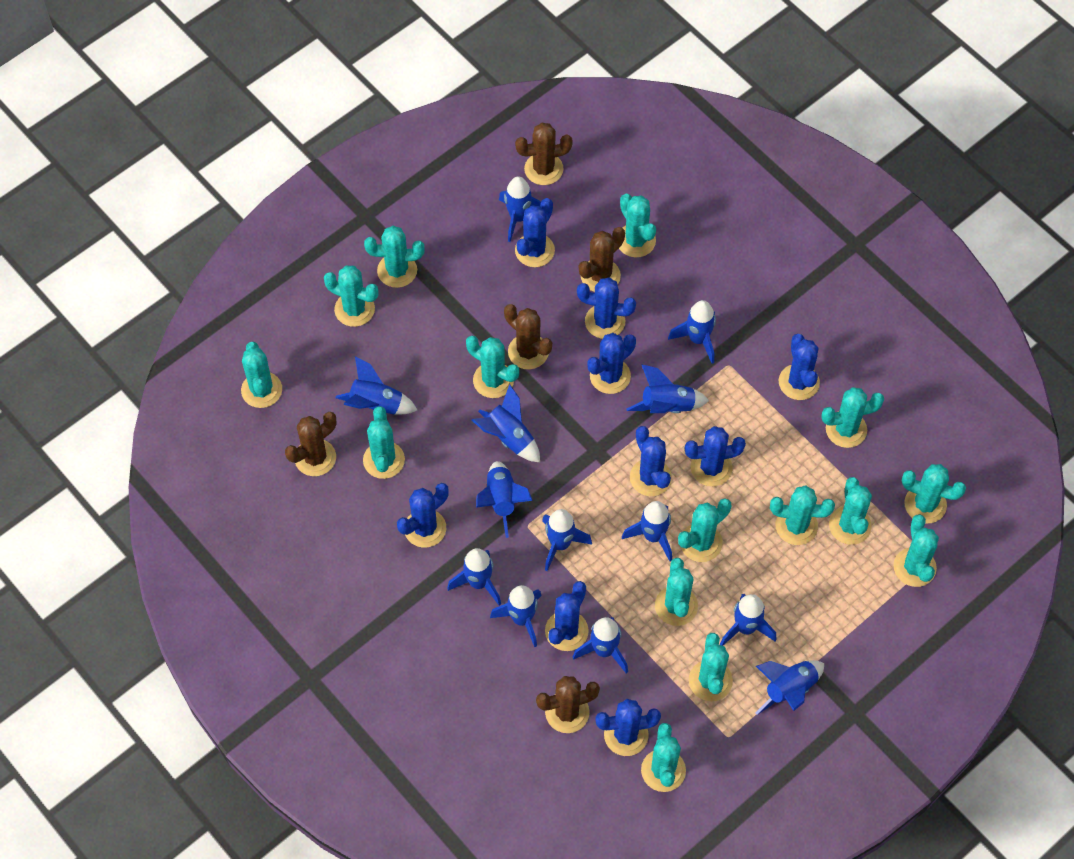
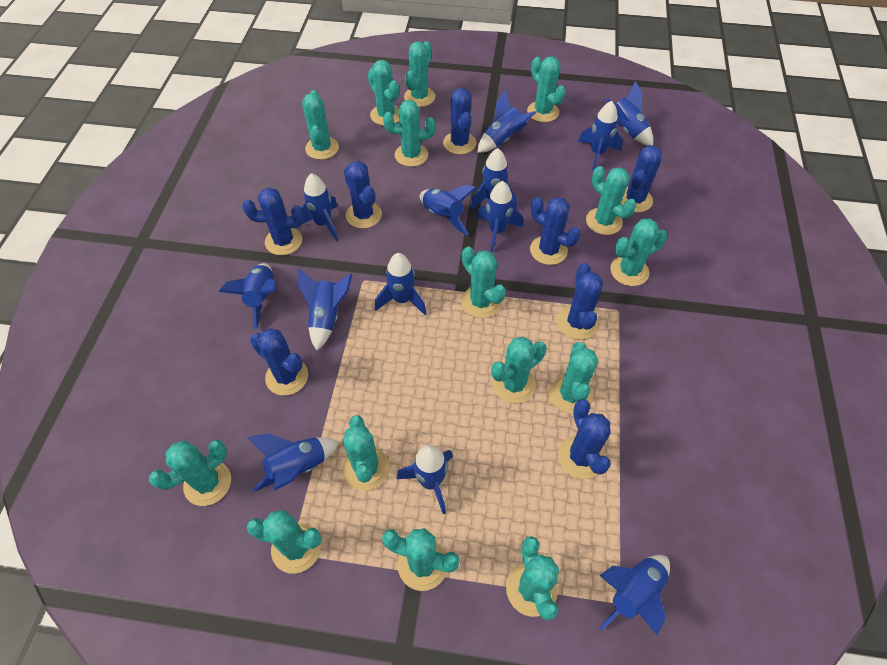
blue cactus: [397,483,449,548] [515,198,555,267] [545,581,589,651] [577,278,636,339] [587,333,636,394] [595,699,661,756] [630,426,672,496] [685,426,746,486] [778,334,820,400] = 9 -> [242,187,304,255] [250,328,308,396] [344,161,382,229] [443,88,476,155] [530,197,580,265] [557,263,603,340] [558,399,611,479] [621,145,662,213] = 8
brown cactus: [285,412,336,476] [504,304,552,369] [515,123,573,185] [536,676,600,733] [579,227,625,292] = 5 -> none = 0

